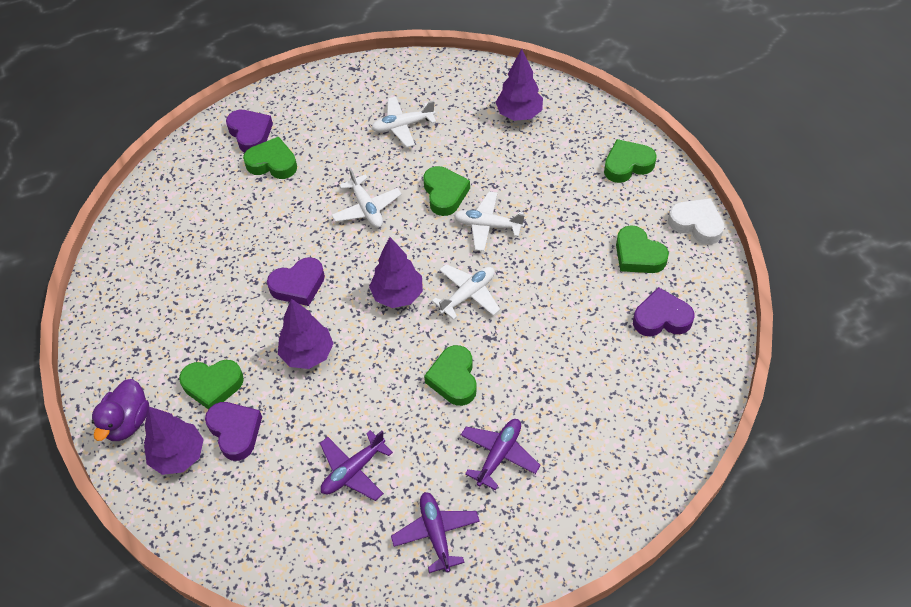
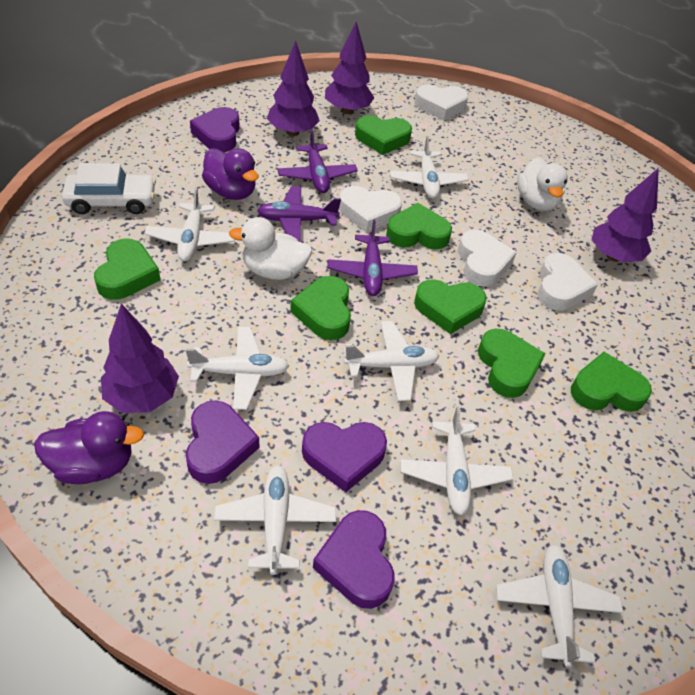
green heart: [179,360,244,410] [243,137,297,179] [424,166,470,216] [424,345,477,406] [604,139,657,183] [616,225,669,273] = 6 -> [94,239,160,300] [290,276,351,340] [355,115,412,155] [386,203,452,249] [414,279,487,334] [478,329,546,398] [571,352,652,412] = 7
purple duck: [92,379,149,441] = 1 -> [34,411,144,484] [202,148,259,200] = 2
white car: none = 0 -> [62,163,156,214] = 1
white duck: none = 0 -> [229,217,312,280] [517,157,568,211] = 2
white heart: [668,198,725,245] = 1 -> [339,186,402,232] [415,84,468,120] [458,230,517,287] [537,253,598,311] = 4
white plane: [332,167,402,228] [371,96,436,147] [432,264,500,320] [454,192,525,251] = 4 -> [144,188,235,262] [186,327,289,410] [214,465,336,575] [344,321,439,401] [390,136,469,199] [401,406,513,515] [496,544,623,667] = 7

